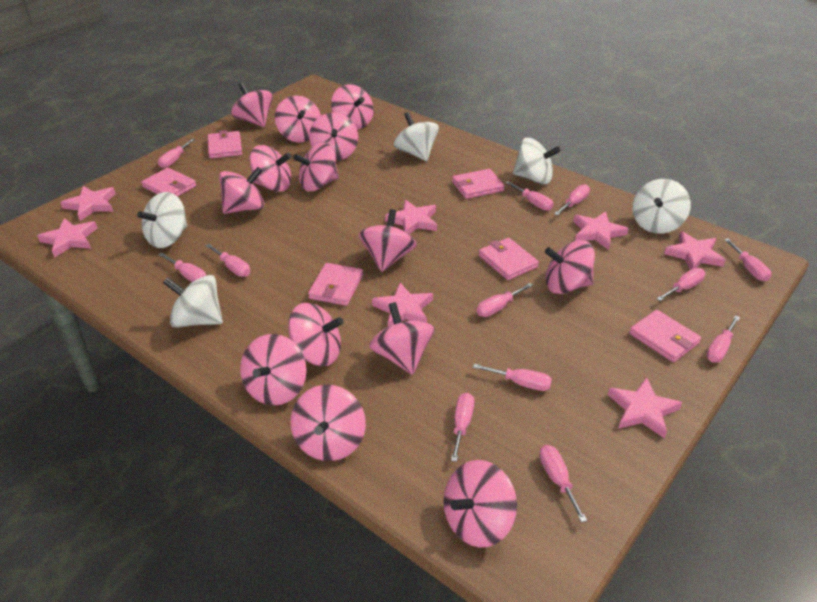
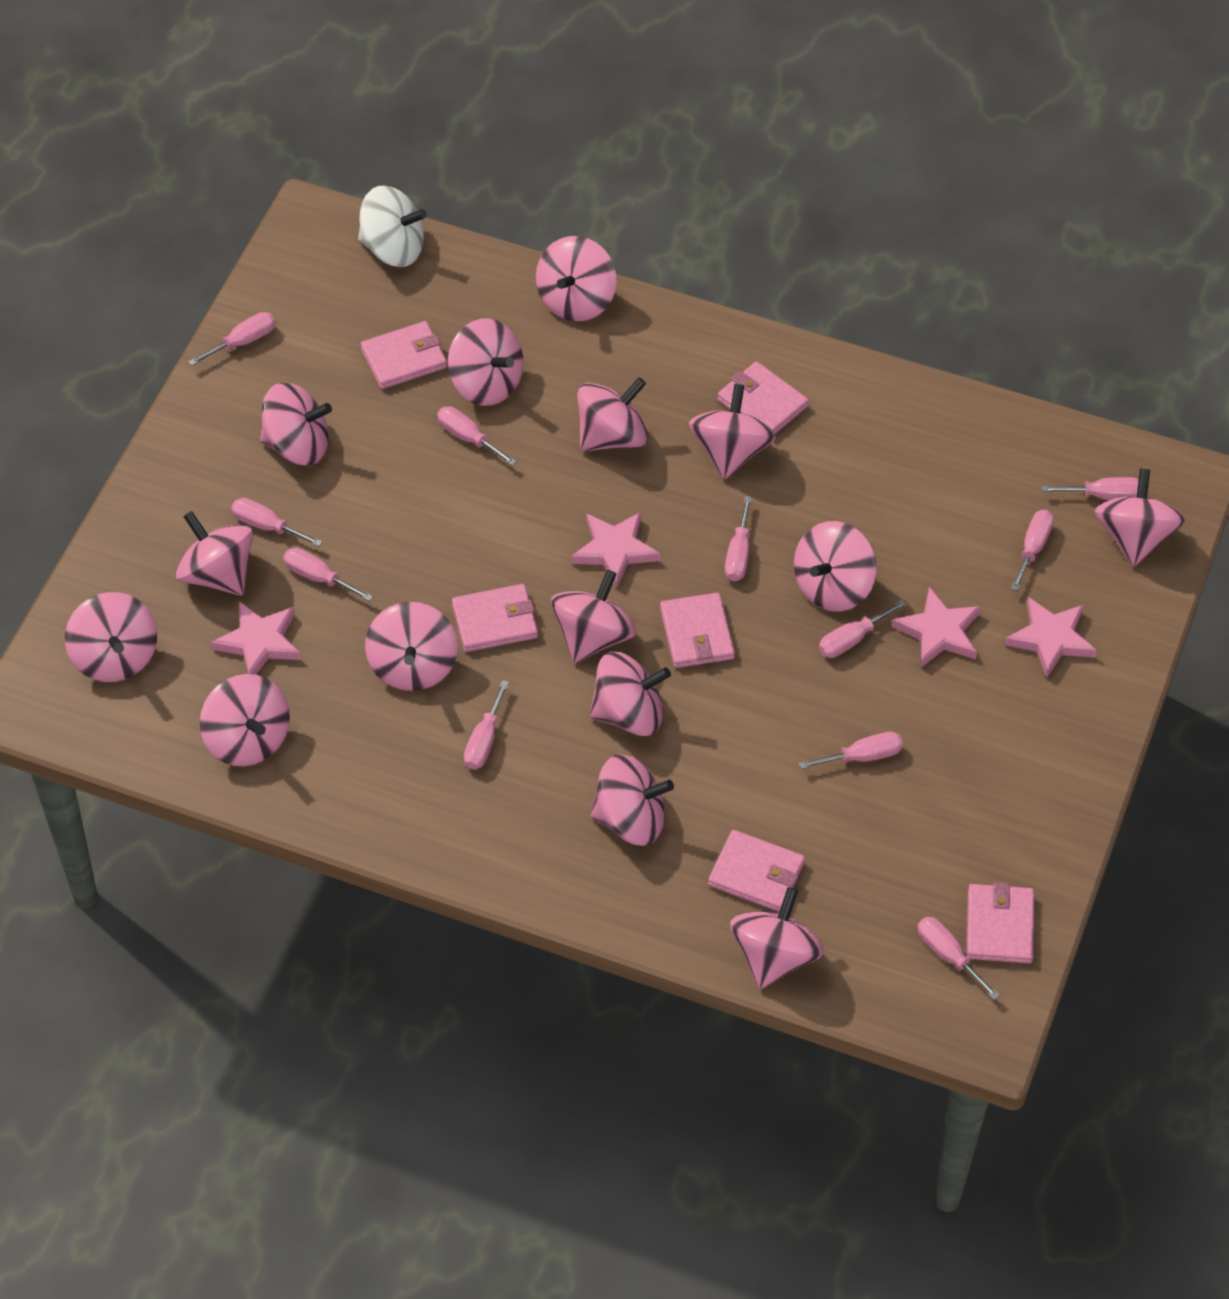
pink screwdriver: [158,138,195,168] [158,253,206,282] [205,244,250,277] [451,393,475,462] [473,364,552,391] [477,283,533,317] [505,181,554,211] [539,445,587,523] [554,184,590,215] [656,268,705,301] [707,315,740,362] [724,238,771,281] = 12 -> [189,312,275,366] [231,498,322,547] [283,548,373,601] [437,406,517,466] [464,680,509,769] [725,496,752,581] [799,732,903,769] [819,600,907,658] [917,917,1000,1000] [1011,510,1054,591] [1042,477,1139,500] = 11
pink spinning top: [219,167,264,214] [231,83,273,127] [240,334,307,406] [250,145,292,192] [275,96,321,143] [288,303,344,366] [291,385,366,461] [293,143,339,191] [309,112,358,161] [331,84,374,129] [359,209,417,272] [369,302,435,375] [443,460,517,547] [545,240,595,294] = 14 -> [65,592,157,682] [175,511,253,596] [200,674,290,766] [260,382,332,465] [365,602,458,691] [448,318,523,406] [536,236,617,321] [551,570,636,663] [577,377,648,452] [589,652,671,736] [590,754,674,846] [689,384,776,480] [730,887,824,989] [794,521,877,611] [1095,469,1185,566] = 15
pink star: [37,218,97,258] [60,186,116,221] [372,283,433,327] [385,200,437,234] [573,211,629,250] [608,377,682,439] [664,231,726,270] = 7 -> [211,601,301,675] [571,512,660,588] [892,587,981,668] [1005,597,1097,678] = 4
white spinning top: [137,192,187,248] [163,275,223,328] [394,112,439,161] [513,138,561,184] [632,179,691,234] = 5 -> [358,185,427,267] = 1

